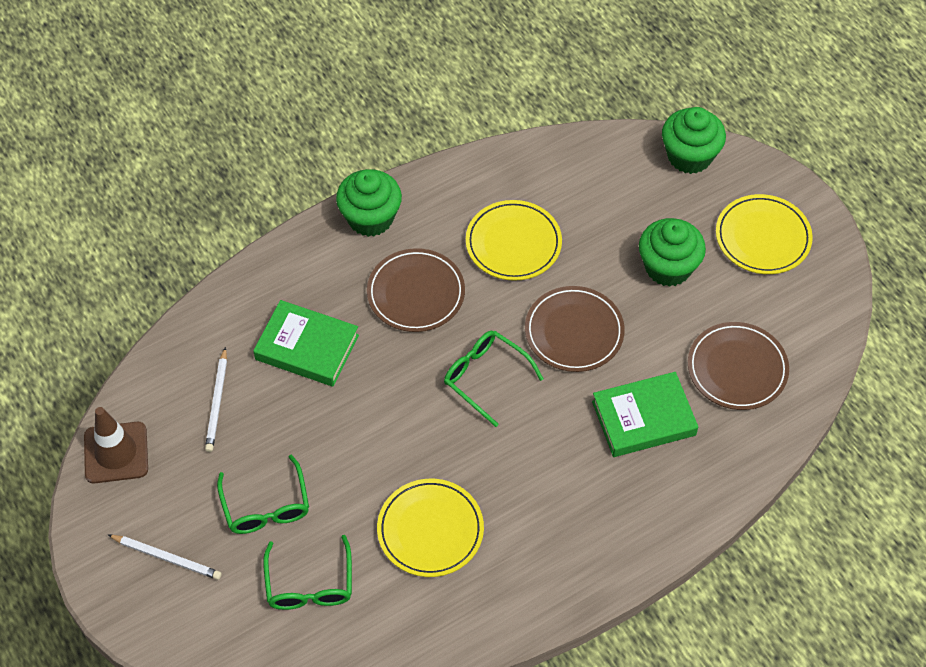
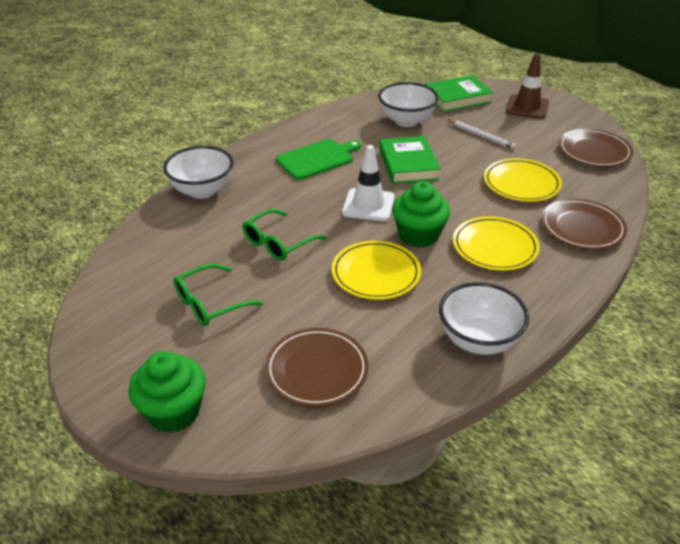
green cupcake: [336,169,402,237] [639,218,706,287] [662,107,726,174] = 3 -> [128,351,206,433] [392,181,450,248] = 2
green cutting board: none = 0 -> [276,139,361,180] = 1
green glasses: [217,455,309,534] [263,535,352,610] [444,330,544,427] = 3 -> [173,264,263,326] [242,209,326,261] = 2
white bowl: none = 0 -> [163,146,233,199] [378,82,439,127] [439,282,529,355] = 3
white pencil: [108,535,222,580] [205,347,227,452] = 2 -> [447,119,516,149] = 1
white traffic cone: none = 0 -> [342,145,394,221] = 1

